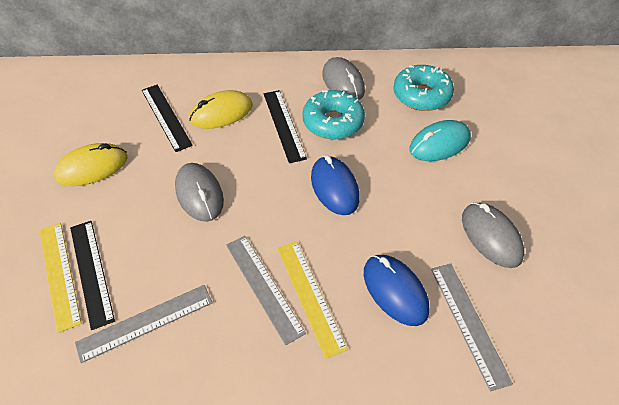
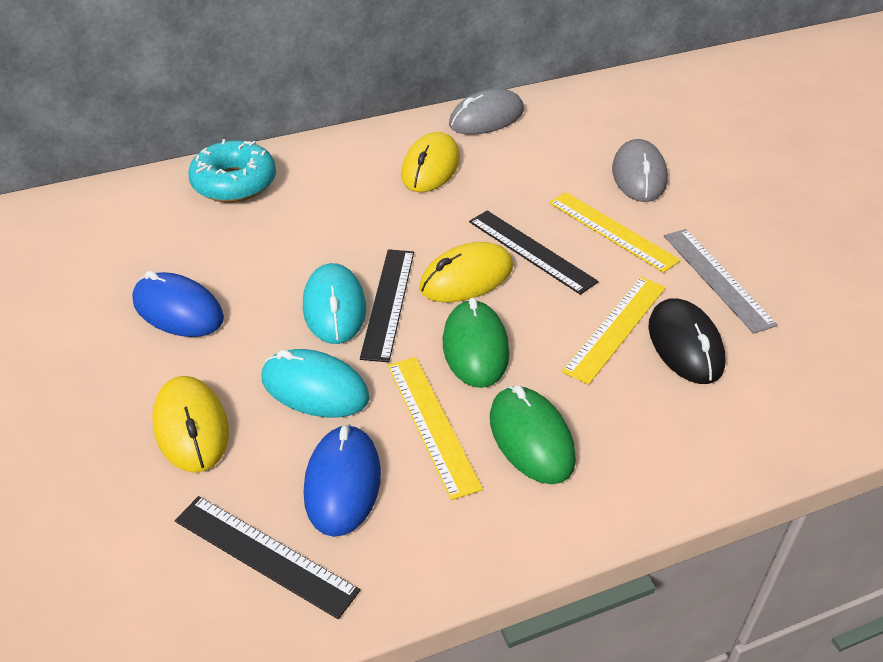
black mouse: none = 0 -> [649,298,725,384] = 1
green mouse: none = 0 -> [443,298,509,388] [490,385,576,484] = 2
grey mouse: [175,163,224,222] [322,57,365,100] [462,202,524,268] = 3 -> [449,88,524,135] [612,139,668,202] = 2
grey ruler: [75,285,213,363] [226,236,306,345] [431,264,513,392] = 3 -> [664,229,778,334] = 1
turquoise donut: [303,90,365,140] [393,65,454,111] = 2 -> [188,139,276,202] = 1
turquoise mouse: [409,120,471,161] = 1 -> [261,349,370,417] [303,263,366,344] = 2
yellow mouse: [54,143,128,186] [189,90,253,129] = 2 -> [152,376,229,473] [401,132,460,192] [419,242,513,303] = 3
yellow ruler: [39,223,82,333] [277,242,348,359] = 2 -> [388,357,483,500] [549,192,681,273] [562,277,666,385] = 3

